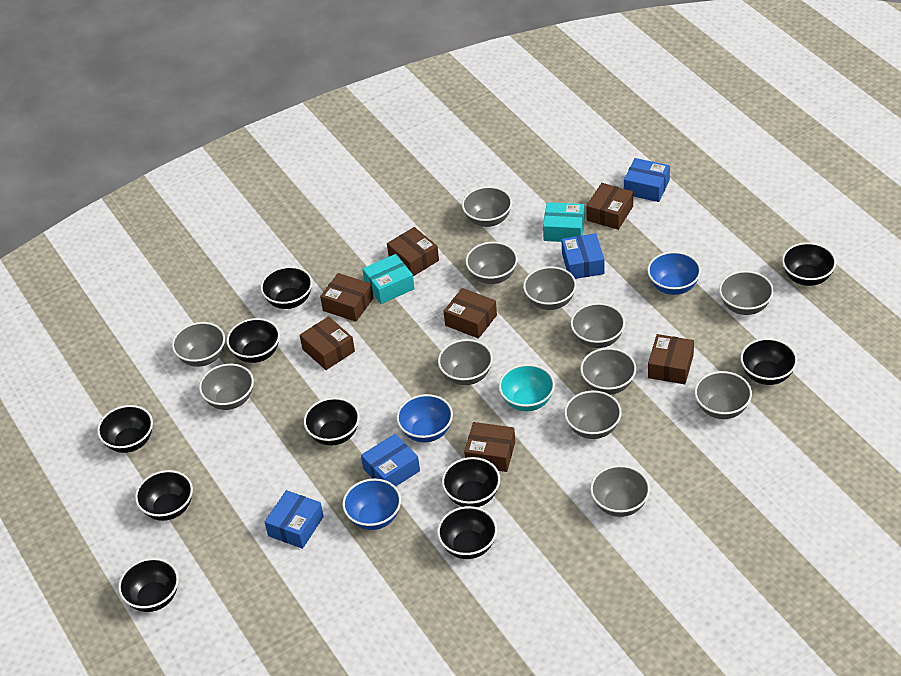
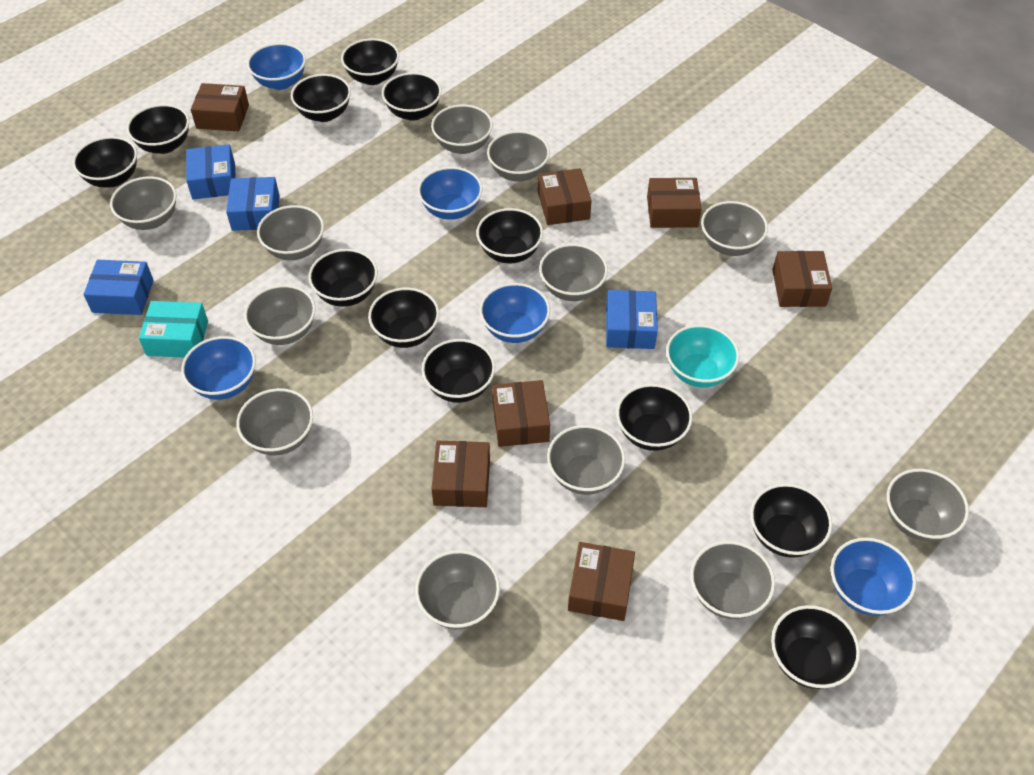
black bowl: [97,405,153,453] [118,558,179,612] [135,470,193,521] [227,318,280,363] [260,266,312,309] [304,397,360,446] [437,506,497,559] [442,457,500,507] [740,338,797,385] [782,242,836,286] = 10 -> [73,136,137,188] [127,104,189,154] [291,74,351,122] [308,249,378,307] [341,38,399,85] [368,288,439,348] [382,72,442,121] [422,339,495,403] [476,208,543,264] [616,384,692,451] [750,483,832,558] [771,605,860,689] = 12
blue bowl: [342,478,401,530] [397,394,453,442] [647,251,701,295] = 3 -> [181,336,256,400] [247,43,306,90] [418,167,482,220] [480,283,550,343] [831,538,916,616] = 5
turquoise box: [362,254,414,304] [543,202,585,242] = 2 -> [139,301,208,358] = 1

